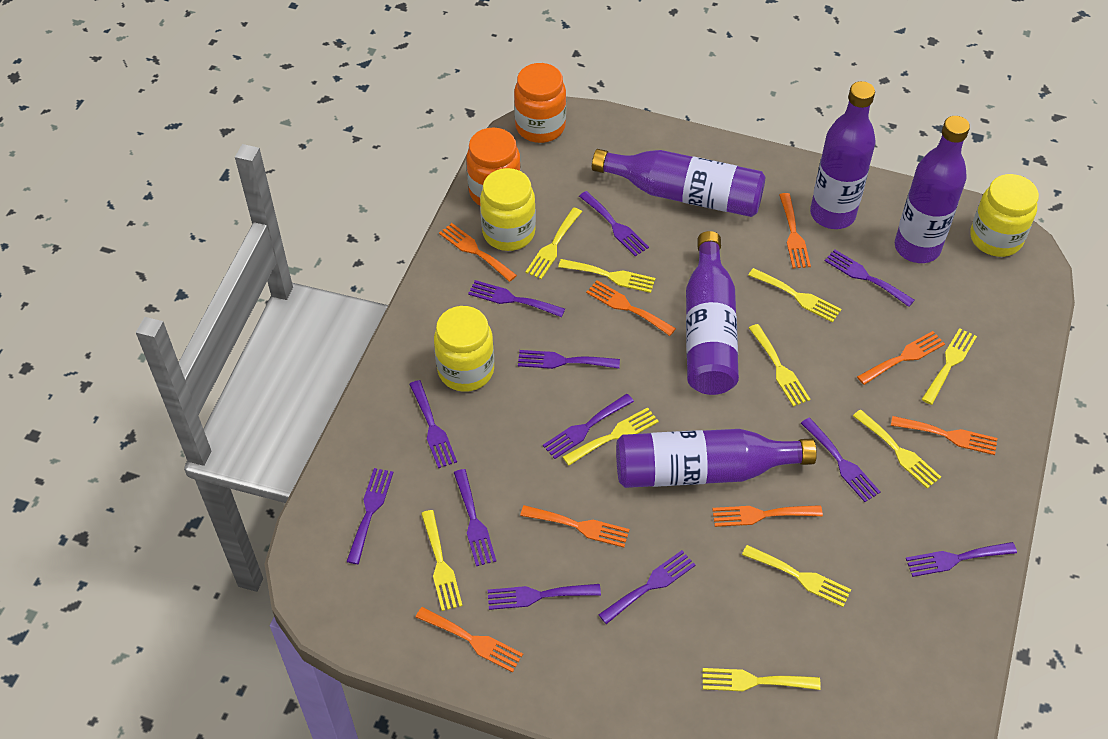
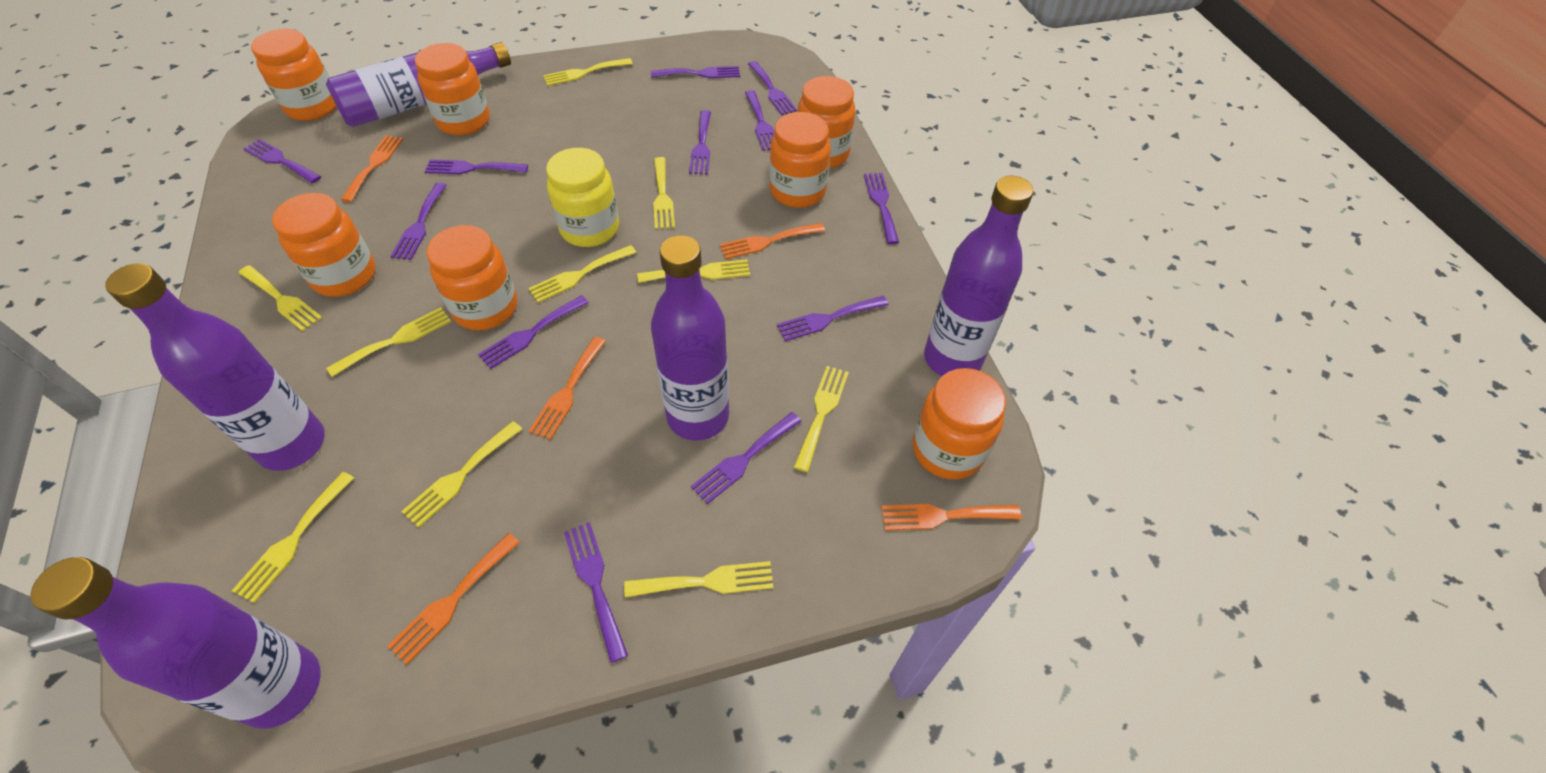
orange fork: [416,607,523,672] [439,223,517,282] [520,505,630,547] [586,280,676,336] [712,505,823,527] [779,193,811,268] [857,331,945,385] [891,416,997,455] = 8 -> [341,135,403,202] [387,533,520,665] [529,337,606,440] [720,223,825,259] [881,504,1022,531] = 5
orange jar: [466,128,521,206] [514,63,566,143] = 2 -> [251,29,337,121] [272,193,376,297] [415,43,490,136] [427,225,517,331] [769,112,831,208] [798,76,855,169] [913,368,1006,480] = 7
yellow jar: [434,306,494,392] [480,168,536,251] [970,174,1039,257] = 3 -> [546,148,619,247] = 1

